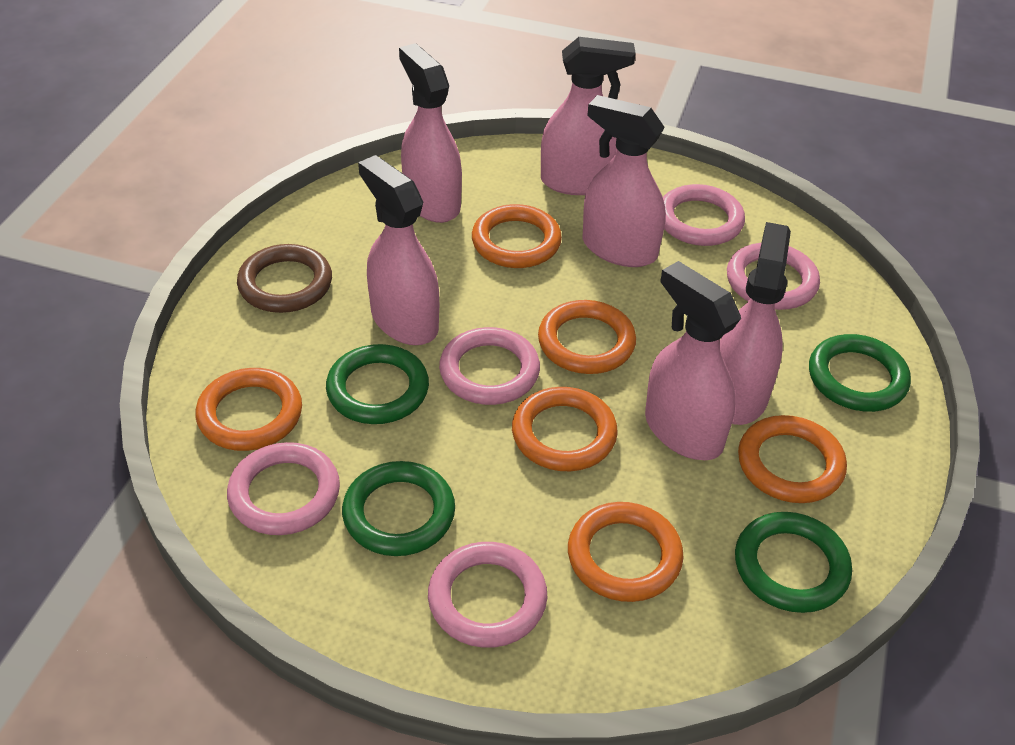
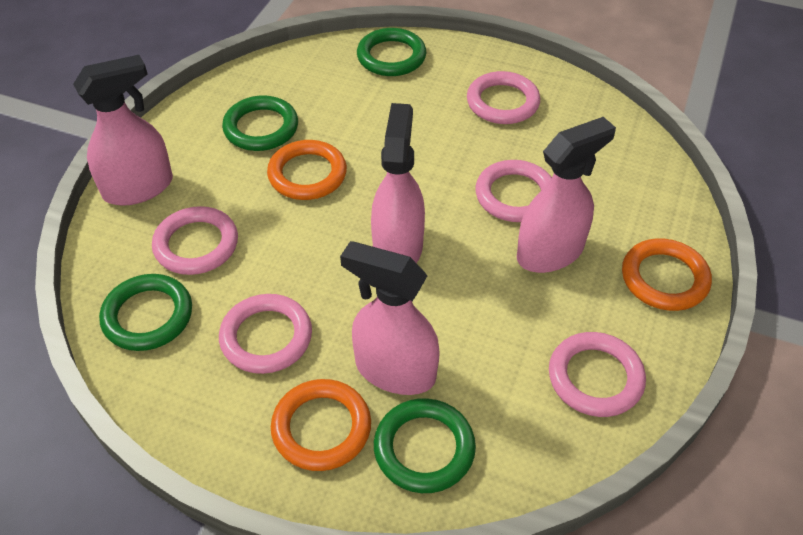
brown ring: [237,244,332,313] = 1 -> none = 0
orange ring: [196,368,302,451] [472,204,562,268] [512,387,618,471] [538,300,636,374] [568,502,684,602] [738,415,847,503] = 6 -> [267,140,347,200] [271,379,371,471] [622,238,712,311] = 3
pink spray bottle: [358,155,439,345] [399,43,462,223] [541,37,635,195] [583,95,665,267] [645,261,741,460] [719,222,791,425] = 6 -> [73,55,173,206] [340,241,440,395] [371,103,425,263] [517,117,616,273] = 4

